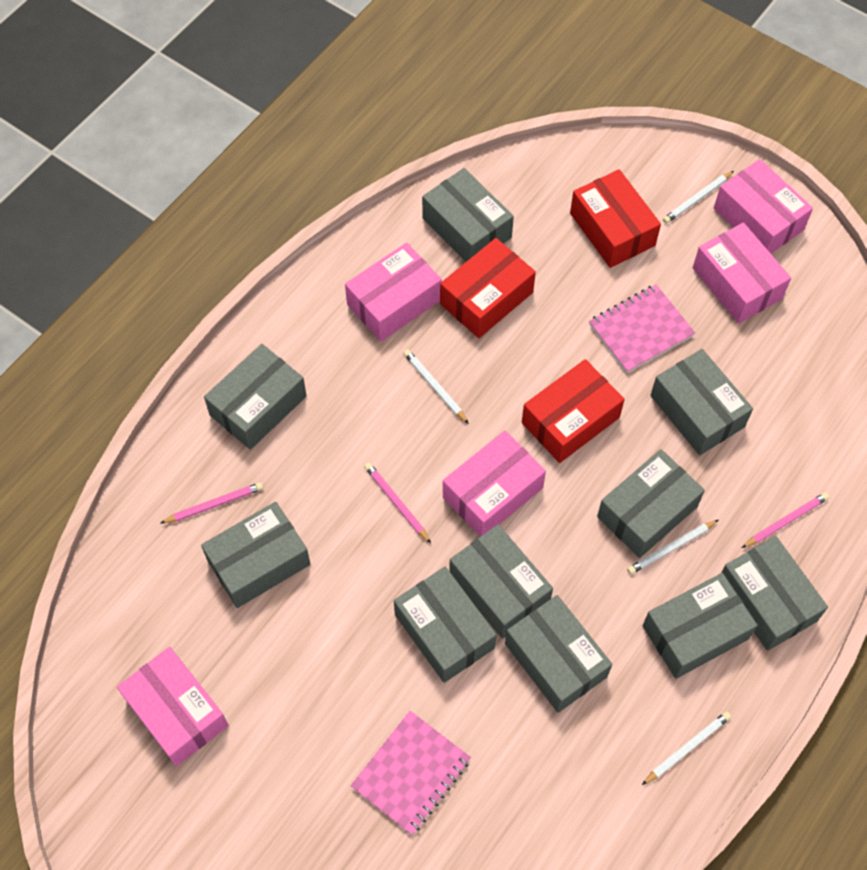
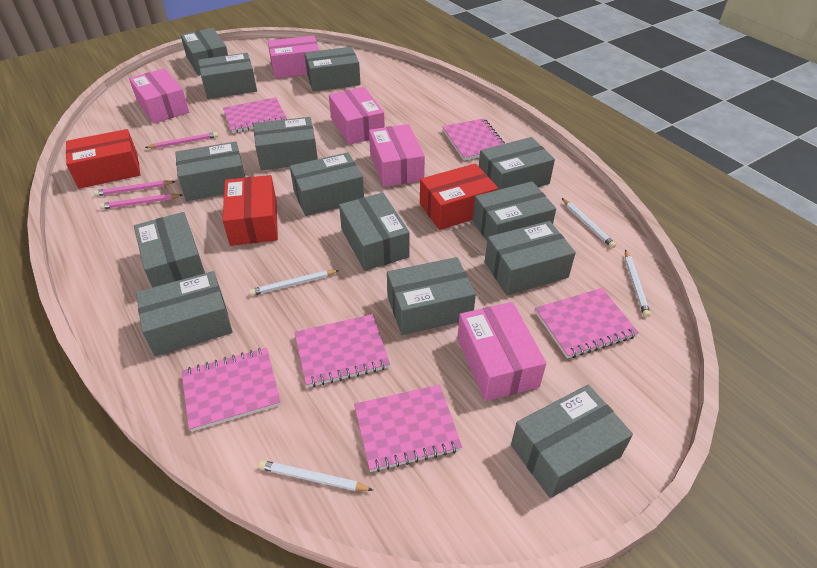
grey box: [201,502,310,608] [204,344,307,450] [394,566,497,683] [422,168,514,262] [449,524,553,639] [505,595,612,713] [597,449,705,558] [643,573,758,679] [651,349,753,455] [721,536,828,651] = 10 -> [134,212,205,288] [136,271,233,356] [175,141,245,201] [181,28,228,76] [198,53,257,99] [253,117,318,170] [290,152,364,216] [304,47,361,92] [339,193,410,271] [387,257,476,335] [473,181,556,241] [479,137,555,190] [485,221,576,295] [511,385,633,498] = 14
pink notebook: [351,711,471,835] [589,284,695,373] = 2 -> [181,348,281,432] [223,97,287,133] [294,314,390,388] [354,385,462,472] [442,118,505,160] [535,288,639,359] = 6

